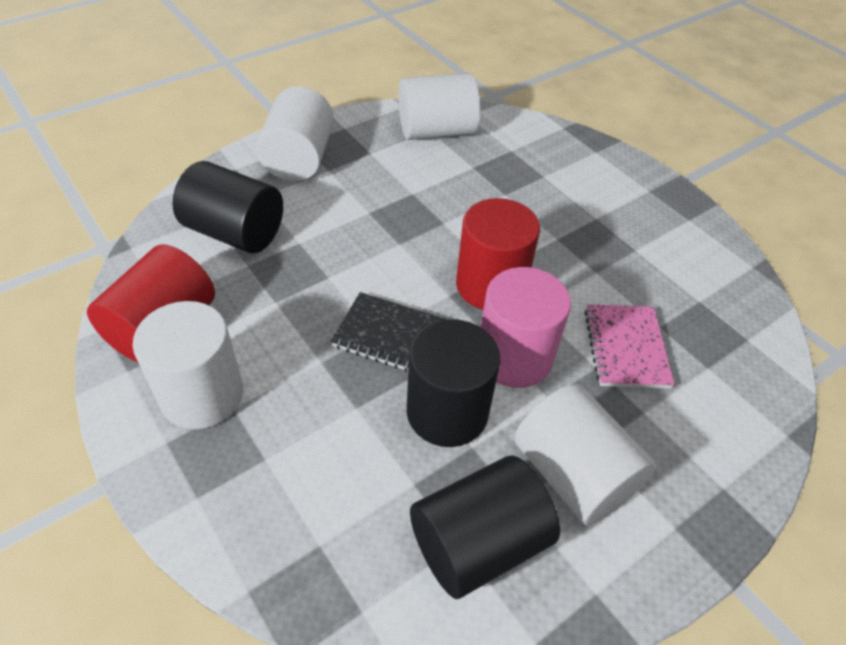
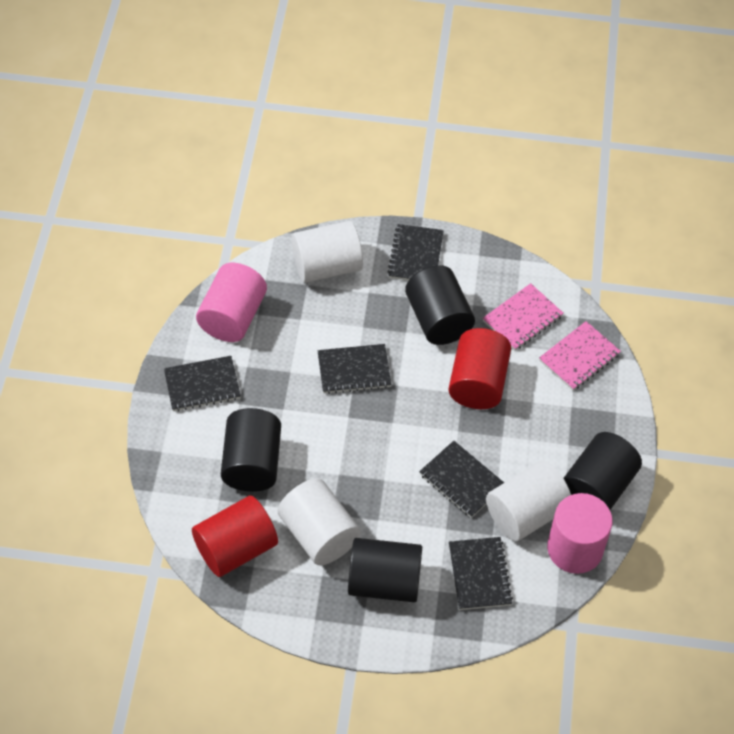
black cylinder: [173,161,283,253] [407,319,500,447] [410,456,560,599] = 3 -> [221,408,281,492] [348,538,422,602] [405,265,475,345] [563,432,642,510] = 4
black notebook: [331,292,448,372] = 1 -> [164,356,241,411] [318,344,391,394] [387,224,444,281] [419,441,504,518] [449,537,513,610] = 5
pink cylinder: [481,267,571,388] = 1 -> [196,263,267,342] [547,493,613,574] = 2
pink notebook: [584,304,675,388] = 1 -> [483,283,564,350] [539,321,621,391] = 2
white cylinder: [132,301,243,429] [256,86,334,181] [399,73,480,140] [515,384,656,526] = 4 -> [278,478,361,565] [292,221,363,283] [486,461,571,541] = 3

